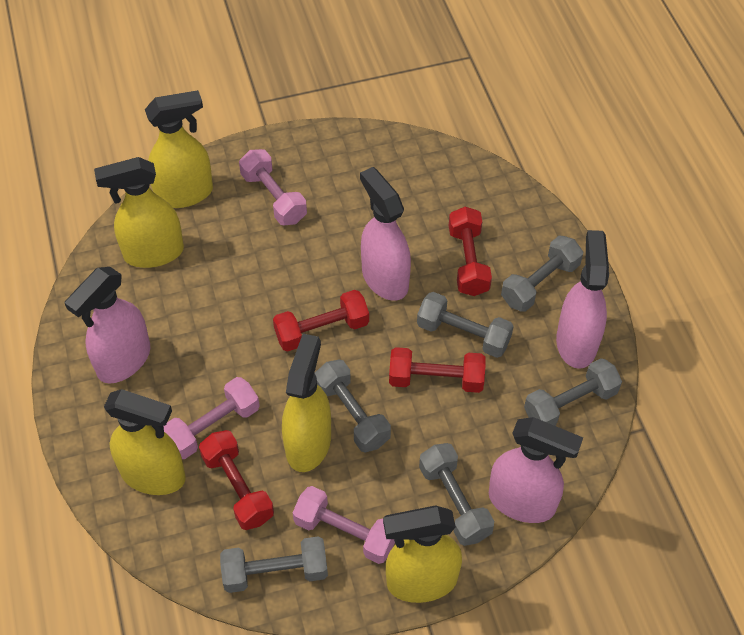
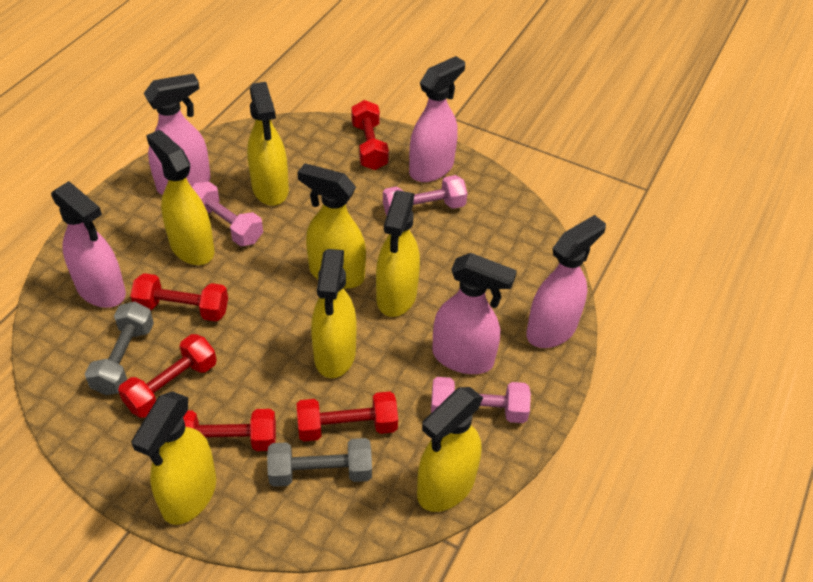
grey dumbbell: [220,536,328,593] [315,360,391,453] [417,292,514,358] [419,443,494,546] [501,236,583,312] [524,358,622,426] = 6 -> [85,301,154,395] [267,438,372,487] = 2
pink spray bottle: [65,267,150,384] [360,167,411,301] [489,417,583,523] [556,230,609,369] = 4 -> [51,181,126,308] [144,73,211,195] [409,56,465,182] [432,253,517,374] [526,215,606,348] = 5
red dumbbell: [199,430,274,530] [273,290,369,352] [389,347,486,393] [449,207,492,296] = 4 -> [118,334,217,418] [130,273,228,322] [183,409,276,451] [297,392,398,441] [351,100,389,170] = 5
yellow spray bottle: [94,157,184,268] [104,389,186,495] [145,90,213,208] [282,334,331,472] [383,505,462,603] = 5 -> [131,391,216,525] [146,130,214,265] [247,82,289,206] [297,163,366,289] [311,249,357,378] [376,190,420,317] [417,387,483,512] = 7

